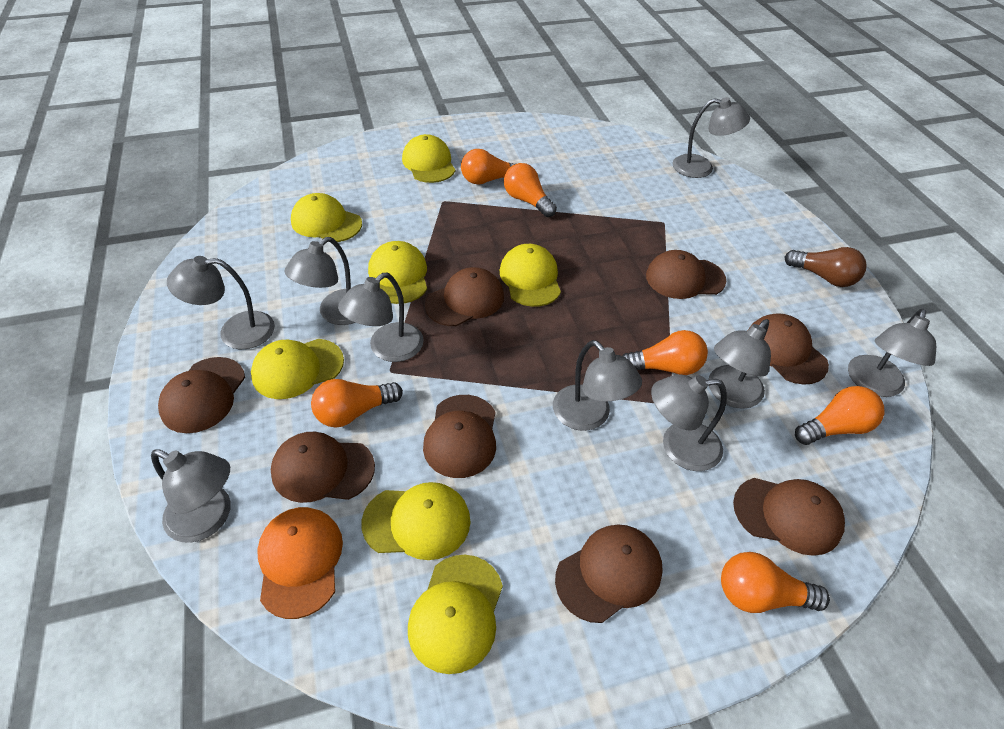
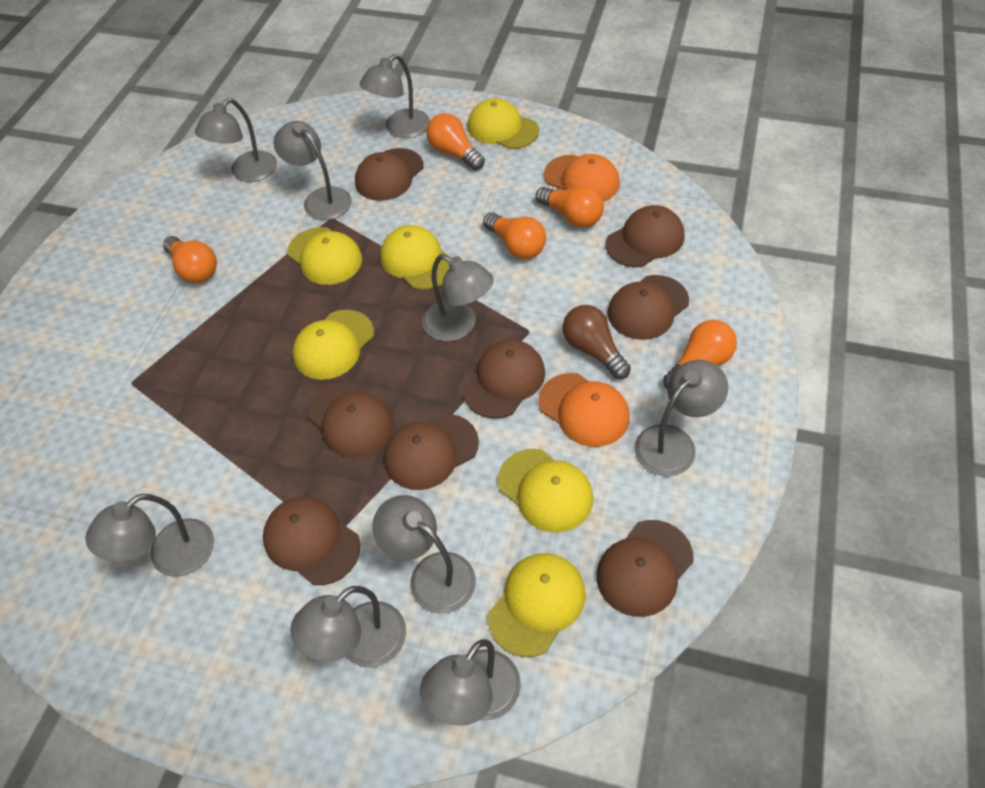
orange cap: [257,507,343,619] = 1 -> [539,373,630,447] [544,154,620,202] = 2
orange light bulb: [311,379,403,428] [461,149,517,185] [504,163,557,217] [623,330,708,375] [721,552,830,613] [795,386,884,445] = 6 -> [163,236,217,283] [426,113,485,170] [483,212,546,259] [536,186,604,228] [663,320,737,389] = 5
yellow cap: [251,339,344,399] [291,193,362,242] [361,482,471,560] [368,241,427,304] [402,134,455,183] [408,555,503,674] [500,244,561,307] = 7 -> [288,227,362,285] [293,310,374,380] [380,225,451,290] [468,98,539,149] [488,553,586,657] [498,449,593,533] = 6

